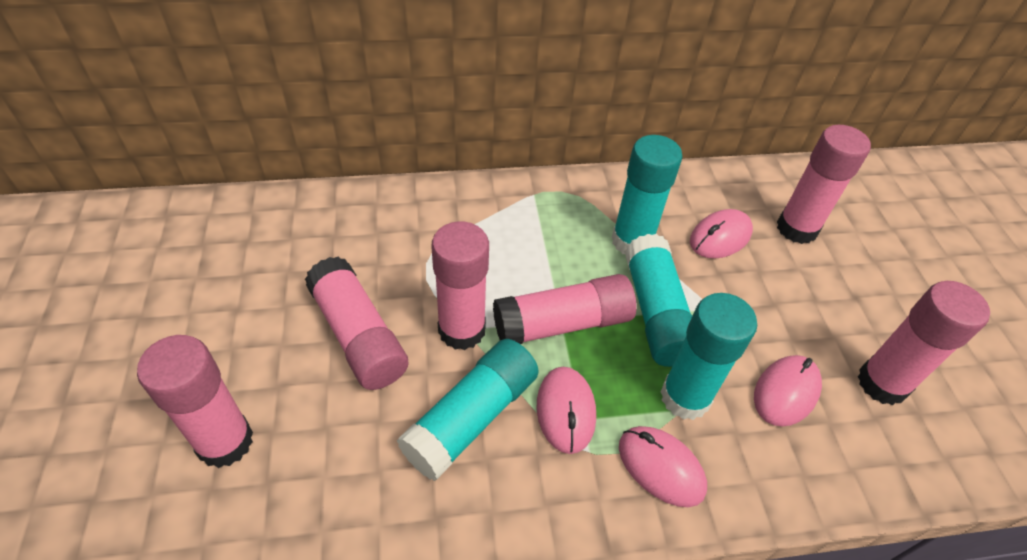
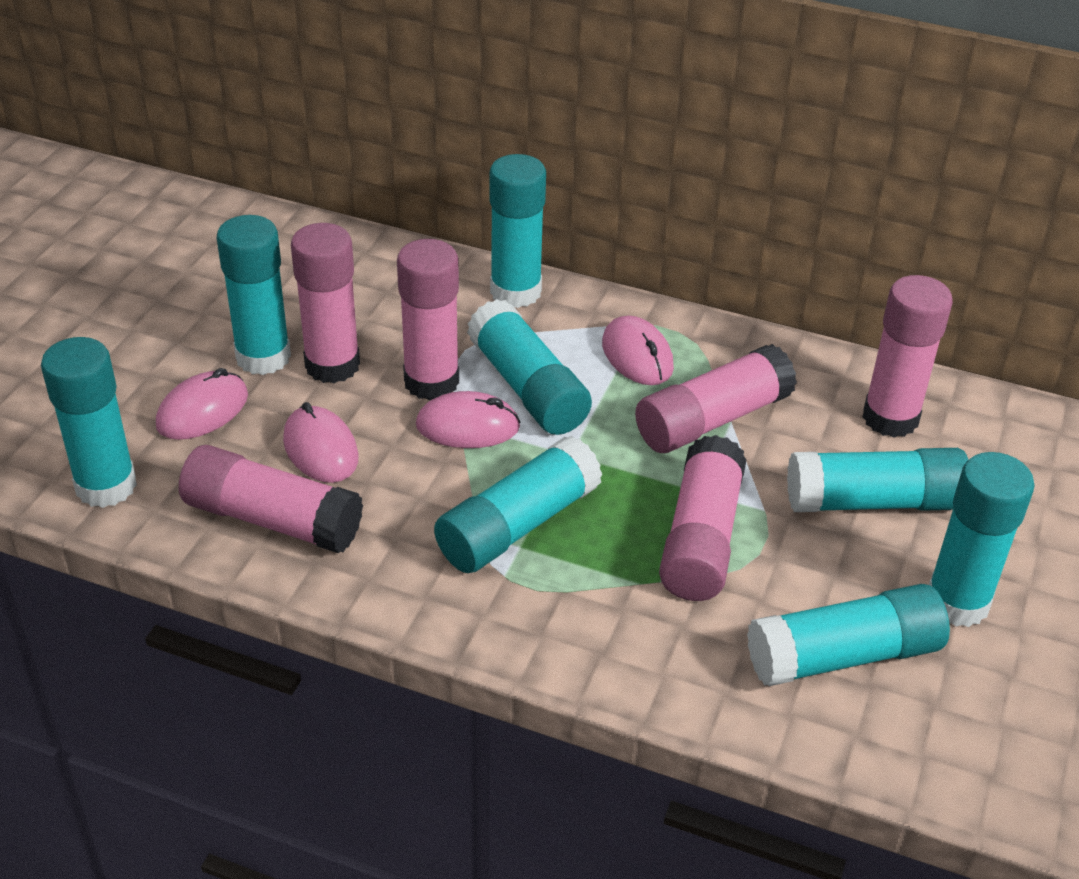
turquoise glue stick: [397,339,539,481] [611,135,682,254] [624,234,693,367] [660,293,757,420] = 4 -> [41,337,137,508] [217,215,291,375] [434,436,603,573] [467,299,592,435] [489,154,546,308] [747,584,950,686] [787,448,969,512] [929,452,1035,627] = 8

